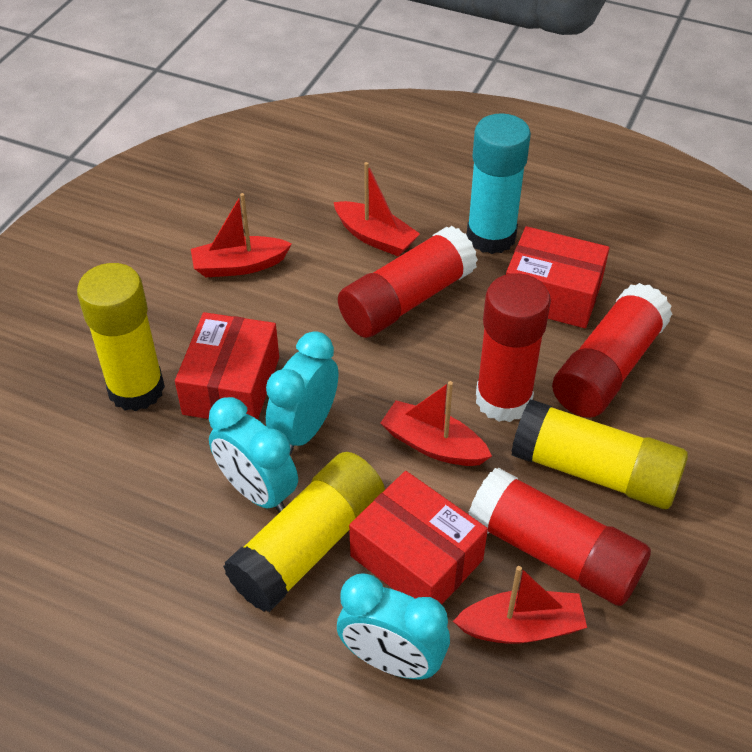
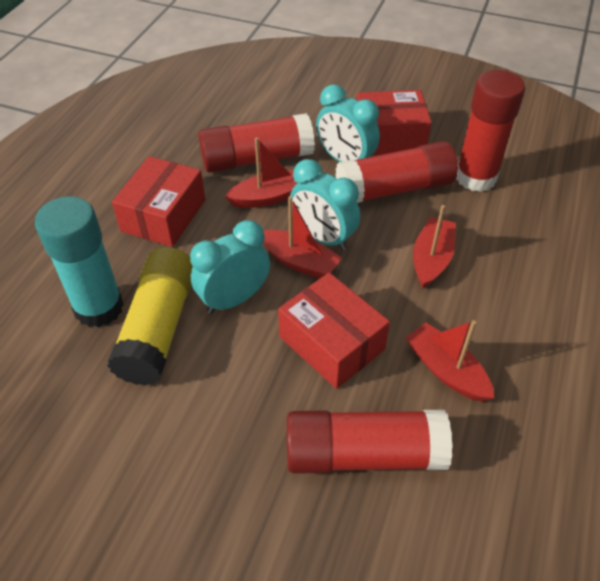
yellow glue stick: [77,263,165,411] [223,452,385,612] [511,399,688,509] = 3 -> [107,247,193,386] = 1

